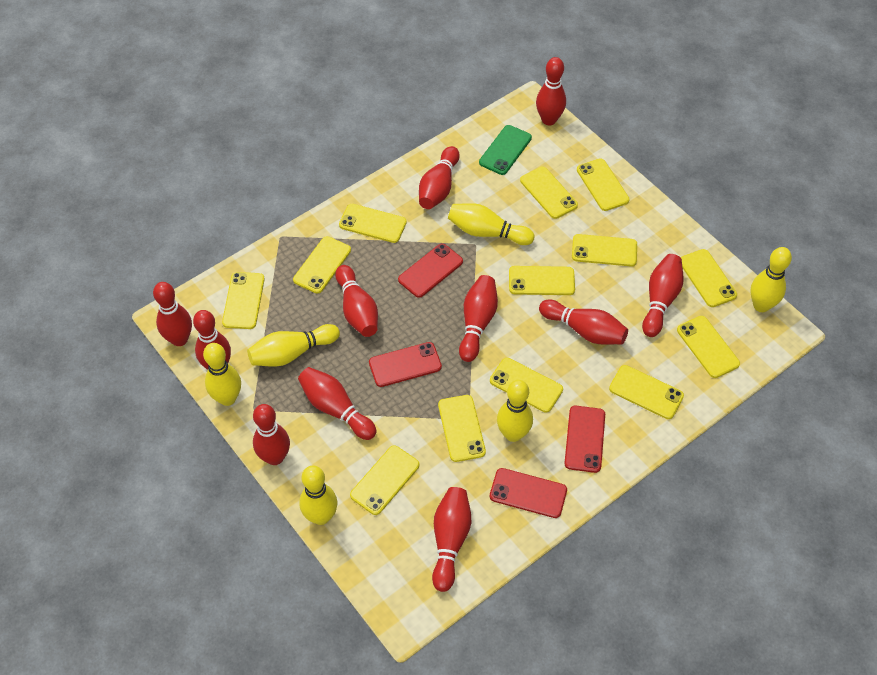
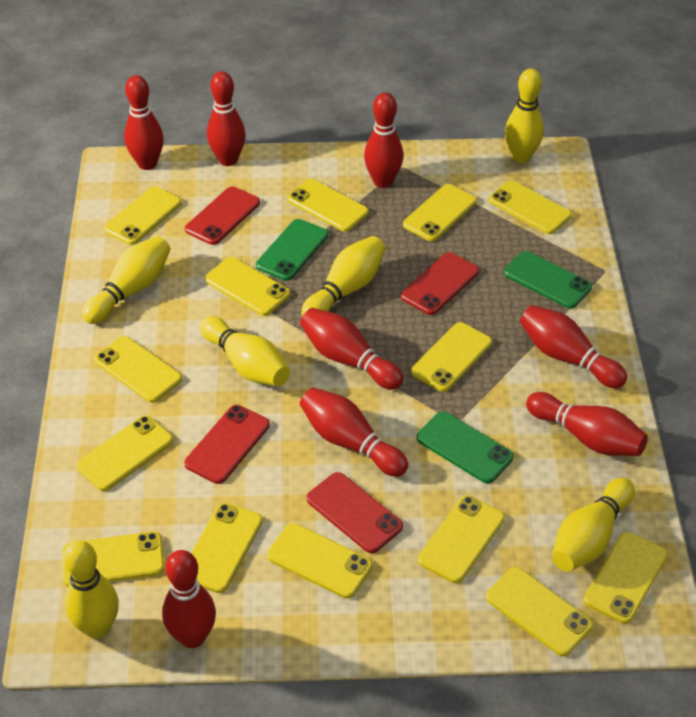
green phone: [479,125,532,175] = 1 -> [256,219,328,281] [417,411,514,484] [504,251,592,309] = 3
red bowling pin: [153,282,192,346] [193,310,231,369] [253,404,290,465] [298,367,377,440] [335,265,378,337] [419,146,460,209] [432,487,471,592] [459,275,498,362] [536,57,566,125] [539,300,628,345] [642,254,684,337] = 11 -> [124,75,164,170] [162,550,216,648] [207,71,246,166] [300,308,403,390] [300,388,408,477] [364,93,403,188] [520,305,627,388] [526,392,648,456] = 8
yellow phone: [222,272,265,329] [293,236,351,293] [339,204,407,243] [350,445,419,515] [438,395,486,462] [490,358,563,412] [509,266,575,295] [520,167,578,219] [572,234,637,266] [577,158,630,211] [609,365,684,419] [677,316,740,378] [681,249,737,307] = 13 -> [62,531,164,586] [76,415,173,491] [94,336,182,403] [104,187,182,245] [191,503,263,593] [205,257,290,316] [267,523,372,599] [288,179,369,232] [403,184,477,241] [411,322,492,392] [418,495,505,583] [486,567,593,657] [489,180,572,234] [584,532,668,624] = 14

